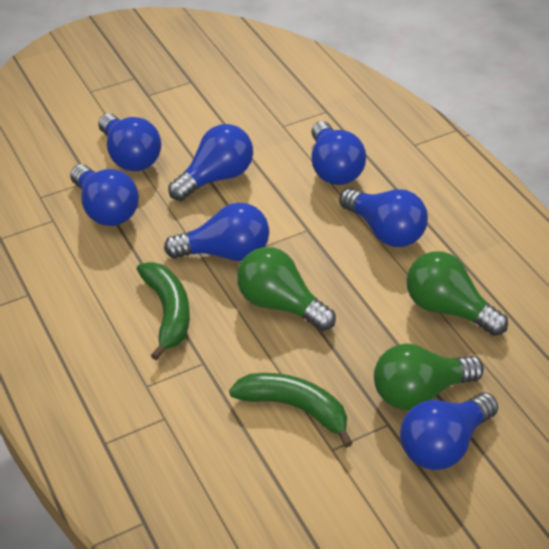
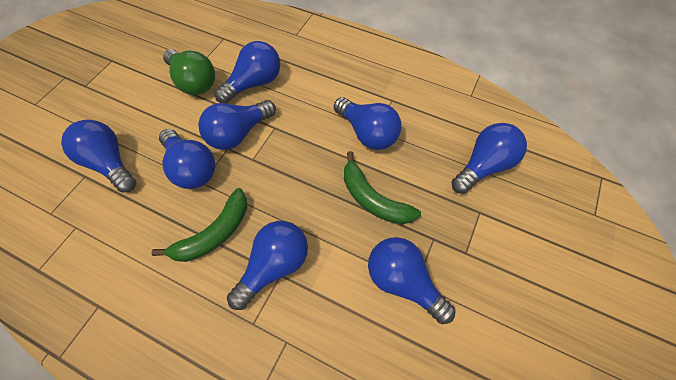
blue light bulb: [70,164,139,226] [98,113,161,171] [164,203,269,261] [168,124,253,201] [311,121,366,185] [339,188,428,247] [400,392,498,470] = 7 -> [61,120,136,193] [159,129,216,189] [198,100,276,150] [214,41,280,104] [227,221,308,310] [334,97,401,150] [368,237,456,324] [452,123,527,194] = 8
green light bulb: [237,247,336,331] [374,344,484,410] [407,251,508,336] = 3 -> [163,49,215,95] = 1

